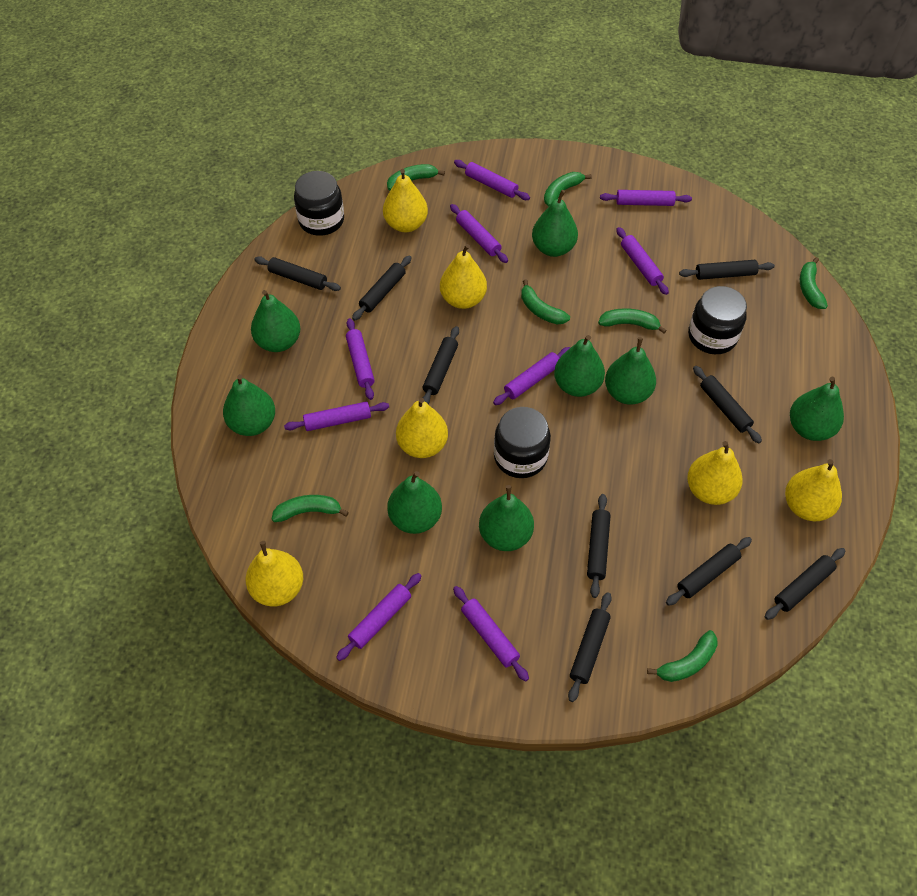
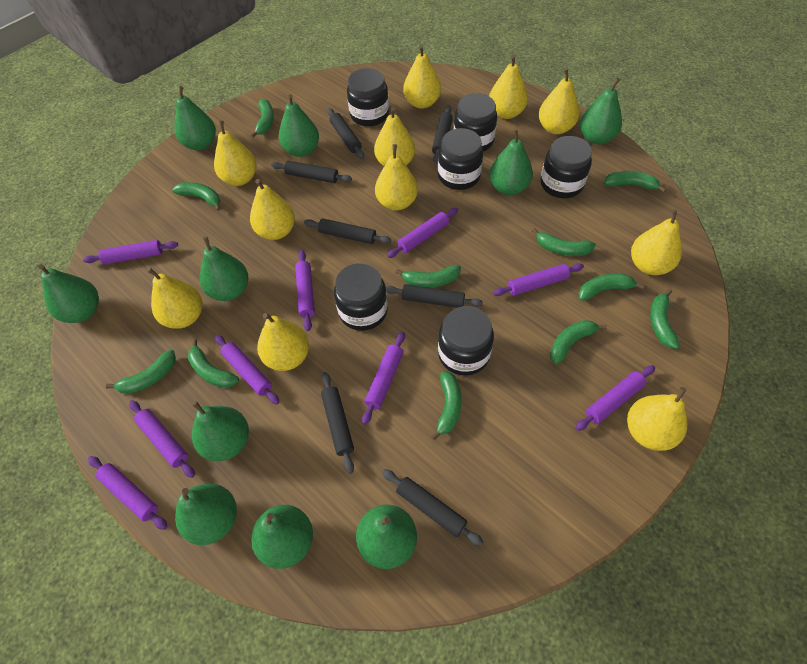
black jar: [294,171,344,236] [494,407,551,478] [688,286,747,354] = 3 -> [334,263,388,331] [347,68,389,126] [438,128,483,190] [438,306,494,376] [453,93,497,151] [541,136,592,198] = 6
black rolling pin: [254,256,341,291] [352,255,412,321] [423,326,459,404] [568,592,612,702] [587,494,611,598] [666,537,752,606] [679,260,775,280] [693,366,762,443] [765,548,845,620] = 9 -> [271,161,352,183] [304,218,391,244] [321,372,354,474] [327,108,364,159] [382,469,483,546] [386,284,483,308] [432,105,453,163] = 7
green banana: [272,495,349,522] [387,164,445,190] [521,279,570,325] [544,172,592,206] [598,308,667,334] [647,630,718,682] [800,257,828,309] = 7 -> [106,350,176,394] [172,182,221,211] [188,339,239,388] [251,99,274,138] [396,265,461,287] [431,371,462,440] [532,228,596,256] [550,320,607,364] [578,274,644,301] [604,171,666,193] [650,289,680,349] = 11
green pear: [223,374,275,436] [251,290,301,352] [387,471,442,534] [479,485,534,551] [532,190,578,257] [554,335,605,397] [605,337,656,405] [790,377,844,441] = 8 -> [38,264,99,323] [174,86,216,150] [175,483,237,545] [192,401,249,461] [200,236,248,301] [251,505,313,569] [279,94,319,157] [356,504,417,569] [489,129,533,195] [580,78,622,144] = 10
yellow pear: [246,541,303,607] [383,169,428,232] [396,398,448,458] [440,244,487,309] [687,441,743,505] [785,459,842,521] = 6 -> [147,267,202,329] [214,120,257,186] [250,179,295,240] [257,313,309,371] [374,107,415,166] [375,144,418,211] [403,45,441,109] [489,55,528,119] [538,68,579,134] [627,387,687,451] [631,209,682,275] = 11

